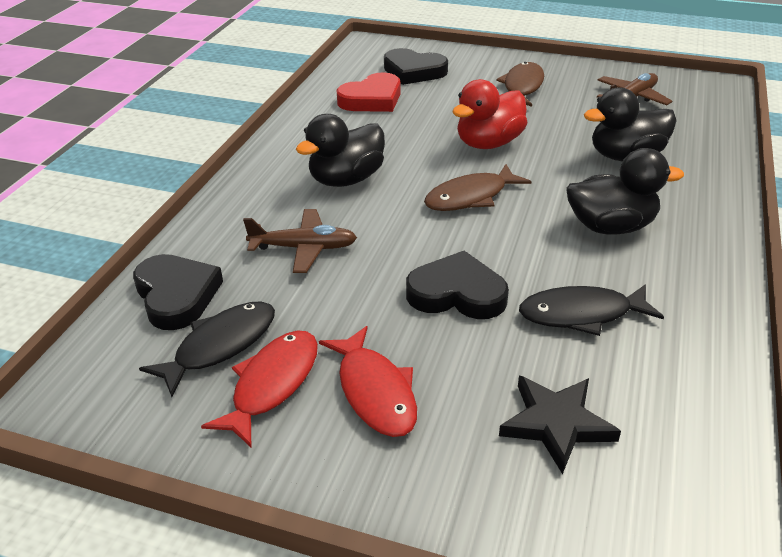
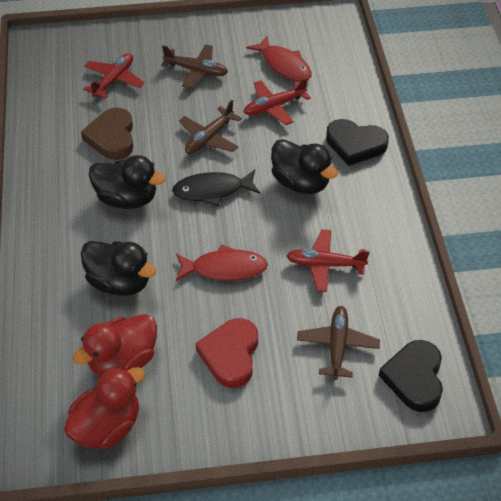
black fish: [139,302,275,397] [519,284,664,336] = 2 -> [172,170,260,206] = 1
black heart: [133,254,223,330] [384,48,448,85] [406,251,509,319] = 3 -> [326,119,389,166] [379,340,443,412] = 2
black star: [499,376,621,474] = 1 -> none = 0
brown fish: [424,164,532,211] [496,62,544,107] = 2 -> none = 0
brown heart: none = 0 -> [81,108,133,160] = 1
brown plane: [243,209,357,273] [597,73,672,105] = 2 -> [161,44,228,89] [179,100,242,154] [297,306,380,380] = 3
red duck: [452,79,527,149] = 1 -> [64,367,145,449] [73,314,157,376] = 2
red plane: none = 0 -> [83,53,144,99] [244,78,311,125] [286,229,370,292] = 3

